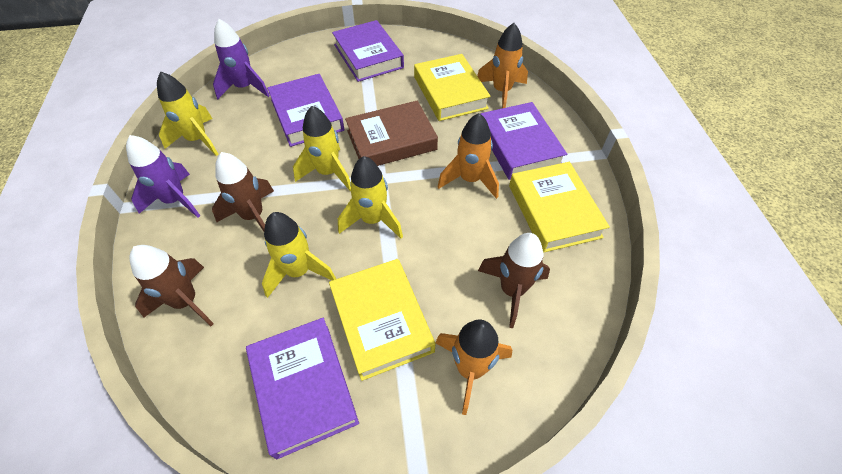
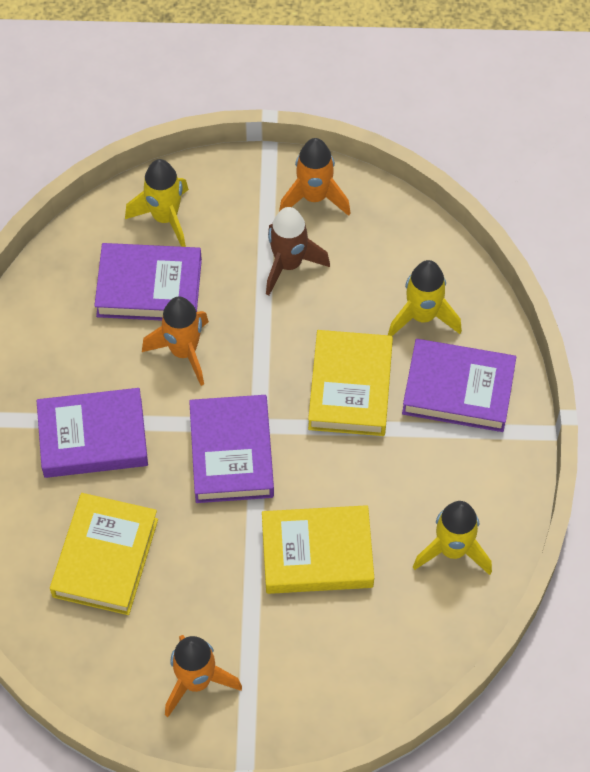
brown book: [345,100,438,166] = 1 -> none = 0
brown rocket: [129,245,214,326] [212,152,274,232] [478,233,550,328] = 3 -> [266,207,330,296] = 1
purple rocket: [126,135,200,218] [213,19,270,99] = 2 -> none = 0
yellow rocket: [157,71,218,156] [262,212,336,298] [293,106,351,191] [338,156,403,239] = 4 -> [125,159,189,247] [388,260,462,336] [413,501,492,575] = 3

